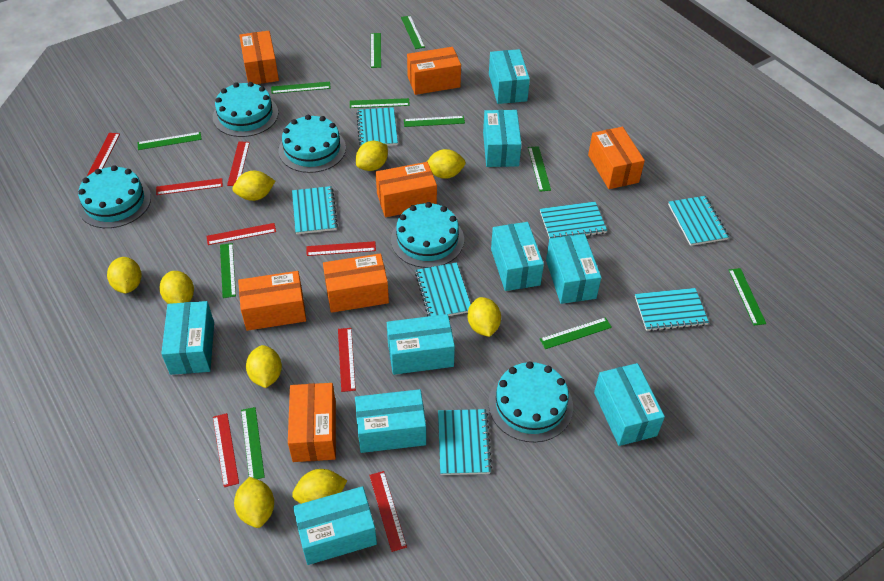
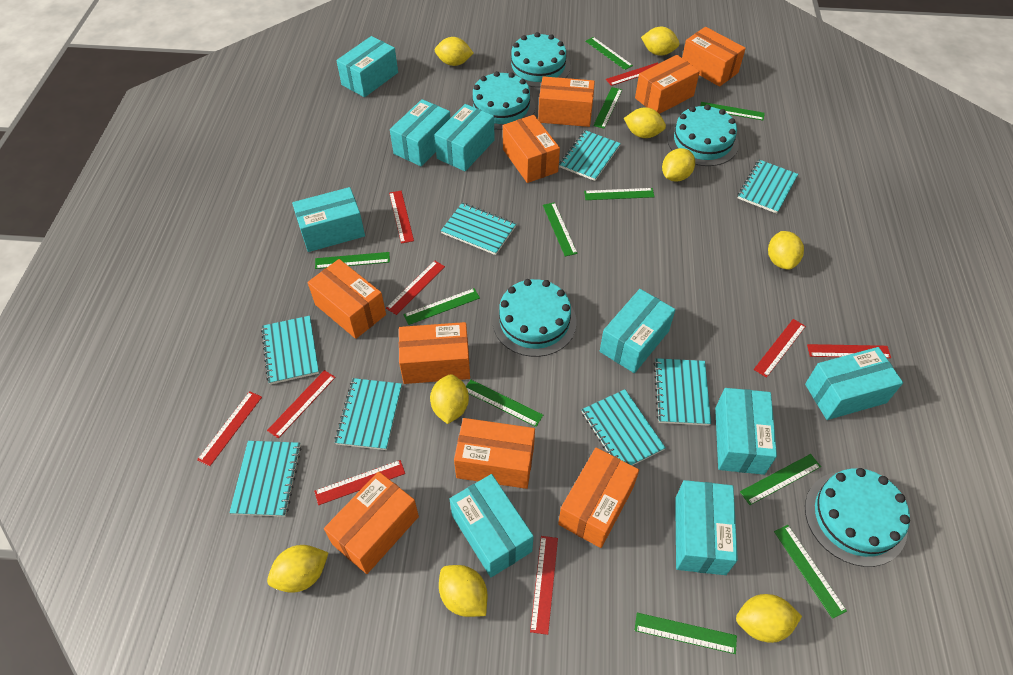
orange box: [238,271,306,331] [239,31,279,84] [288,383,336,462] [323,253,389,313] [376,162,437,217] [407,47,461,95] [588,127,645,189] = 7 -> [307,259,386,339] [324,471,419,574] [399,322,470,384] [454,418,535,489] [503,115,560,183] [538,76,595,127] [558,447,639,548] [635,55,700,114] [682,27,746,87] = 9
red ruler: [87,133,120,176] [156,178,223,195] [206,223,276,245] [213,413,239,487] [227,142,250,186] [307,241,376,256] [338,328,356,392] [369,471,407,552] = 8 -> [197,391,262,466] [267,370,336,438] [314,460,405,505] [386,260,445,315] [389,191,414,244] [530,536,558,635] [606,63,659,86] [754,319,806,378] [807,344,891,358] = 9
turquoise notebook: [292,186,338,234] [356,107,398,146] [415,262,471,316] [438,409,492,475] [540,202,607,239] [635,288,709,331] [668,196,729,246] = 7 -> [229,441,301,517] [261,316,319,384] [335,378,402,450] [441,203,516,255] [559,130,621,181] [581,389,666,466] [654,358,711,426] [738,160,798,214] = 8

